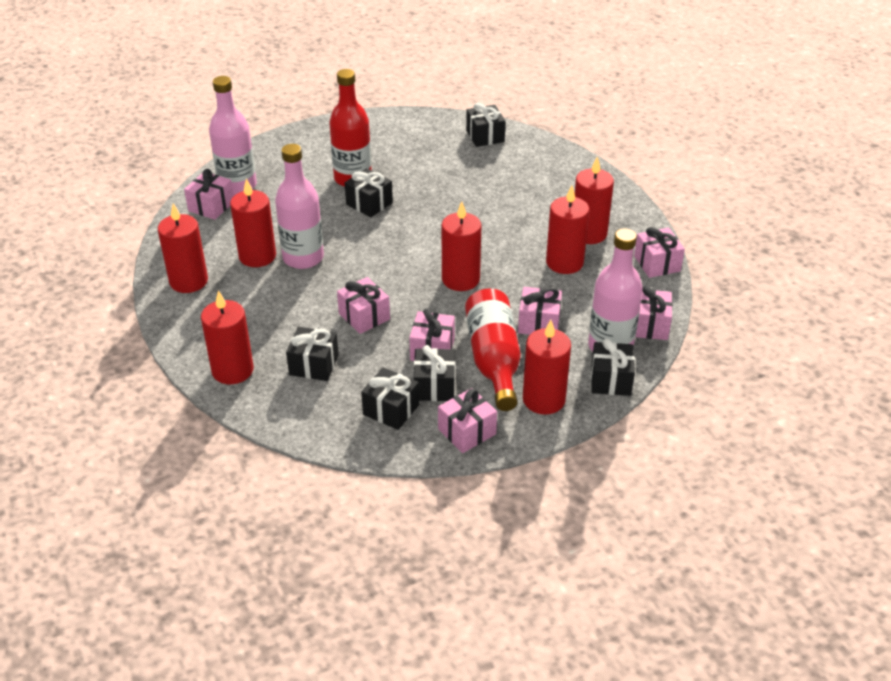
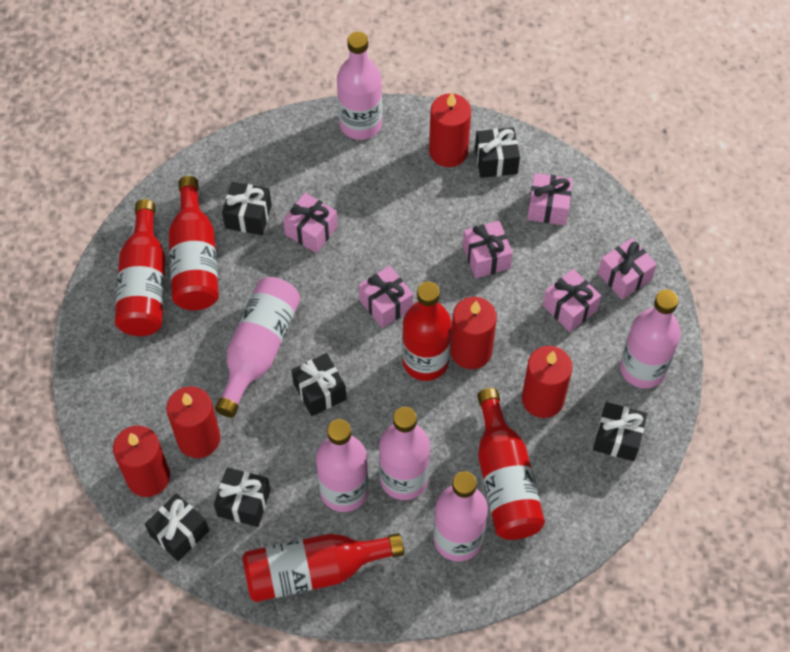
pink bottle: [209,76,257,195] [275,144,324,269] [588,229,643,352] = 3 -> [215,277,301,418] [316,419,369,512] [337,32,382,140] [379,407,430,500] [434,471,488,561] [620,289,681,388] = 6
pink gift: [184,169,234,220] [337,277,390,334] [409,308,455,361] [438,388,497,453] [518,287,562,335] [634,227,685,278] [635,285,673,340] = 7 -> [283,193,338,253] [359,266,413,328] [463,221,513,278] [527,173,573,225] [543,269,601,332] [598,238,657,300] = 6
red bottle: [329,69,372,187] [465,288,521,411] = 2 -> [115,199,165,336] [169,176,219,310] [242,533,404,602] [402,282,452,381] [477,388,545,540] = 5
red candle: [158,203,208,293] [201,290,254,384] [230,178,276,267] [442,201,481,291] [523,320,571,415] [546,186,589,274] [575,156,614,244] = 7 -> [113,426,170,497] [166,386,220,458] [429,93,471,167] [450,297,497,369] [522,346,573,418] = 5

